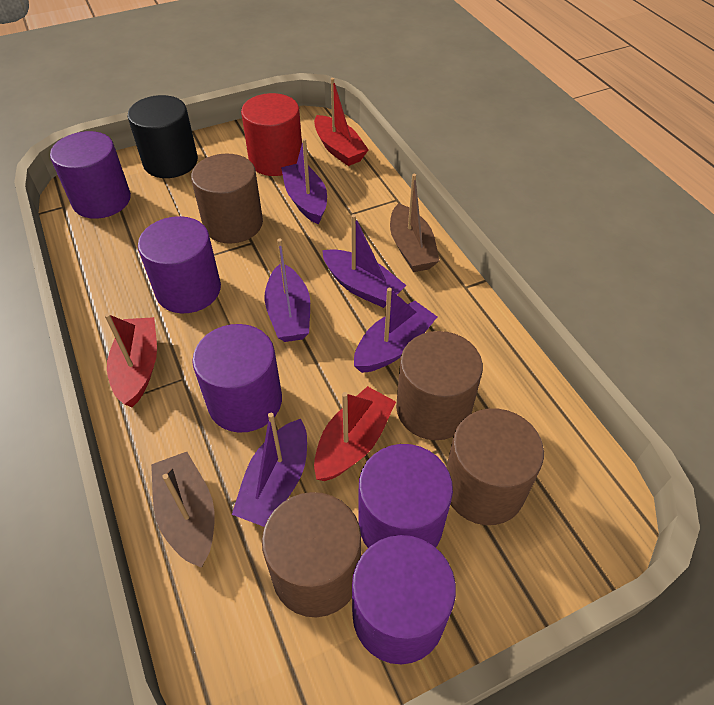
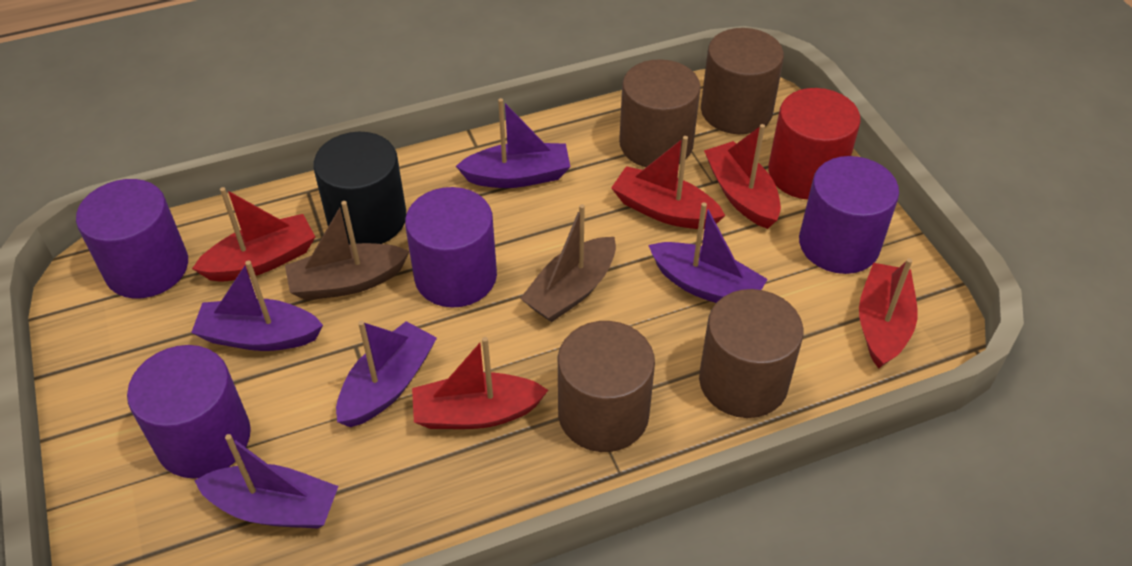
purple cylinder: [50,131,131,219] [138,216,221,313] [192,324,282,433] [352,535,456,664] [358,444,453,548] = 5 -> [76,179,188,299] [127,345,251,479] [405,187,497,308] [799,156,899,274] = 4
red boat: [105,313,157,407] [314,78,369,166] [314,386,396,481] = 3 -> [192,187,315,282] [412,337,548,429] [611,136,725,229] [704,124,781,229] [859,258,917,369] = 5

